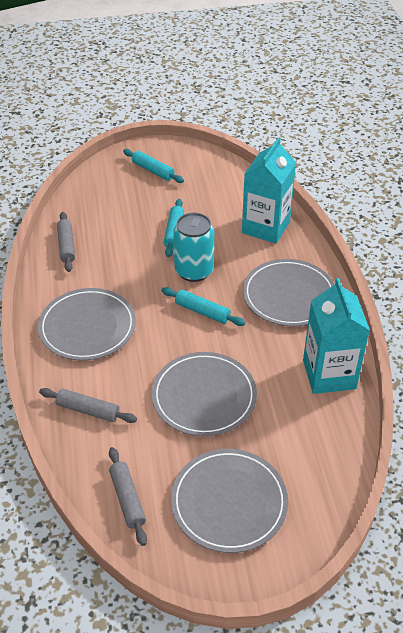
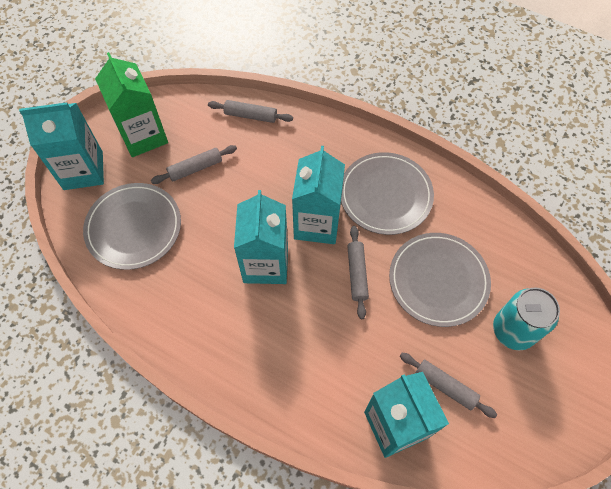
green carton: none = 0 -> [95,52,168,157] = 1
grey plate: [38,288,136,361] [152,352,257,436] [171,449,288,553] [243,259,334,326] = 4 -> [83,183,181,270] [341,152,434,235] [389,233,491,327] = 3
grey rolling pin: [39,388,137,423] [57,212,75,272] [109,447,147,546] = 3 -> [151,145,237,184] [208,100,293,123] [347,226,369,319] [400,353,497,418] = 4
turquoise carton: [242,137,296,244] [303,278,370,394] = 2 -> [19,102,104,190] [234,190,288,284] [292,146,345,244] [364,372,449,458] = 4
turquoise rolling pin: [123,149,184,183] [161,287,245,326] [164,199,184,257] = 3 -> none = 0

